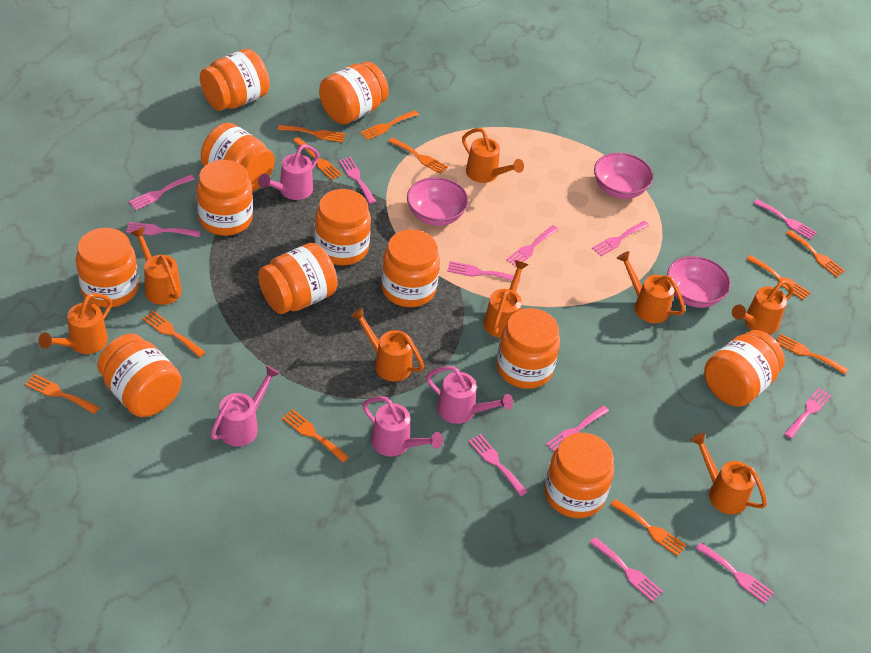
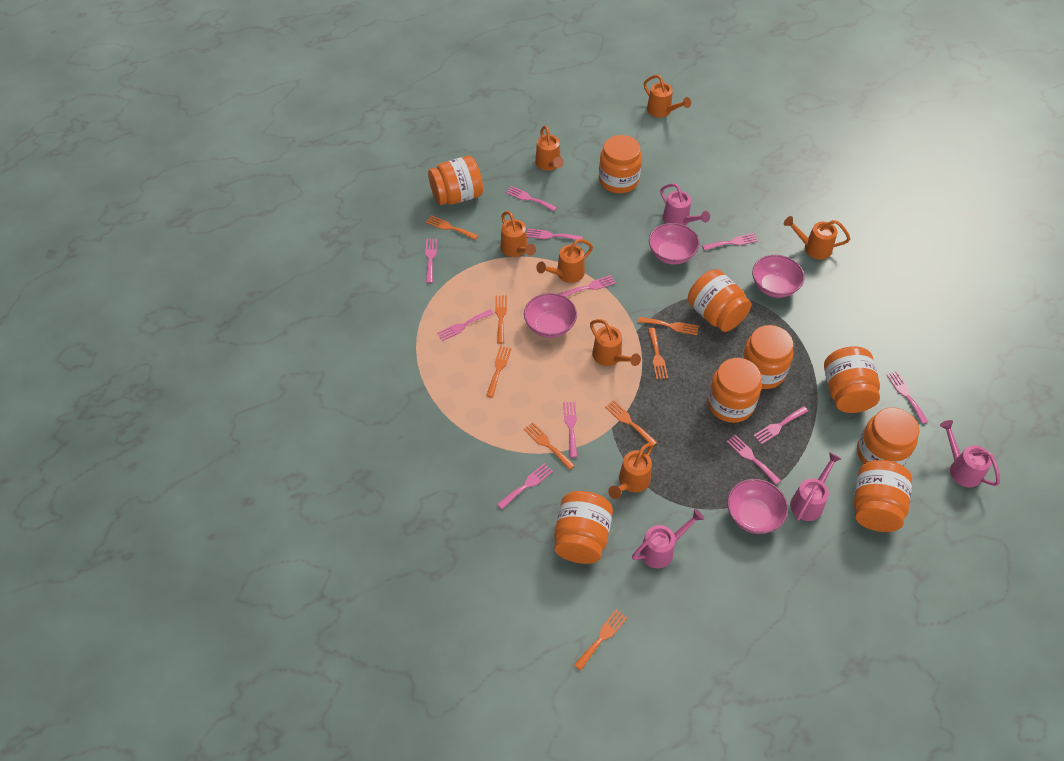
orange fork: [25,374,100,414] [142,311,205,357] [278,125,345,142] [282,409,349,462] [293,137,342,180] [360,110,419,140] [388,137,448,174] [610,499,687,556] [747,255,811,300] [776,334,848,374] [786,230,845,277] = 11 -> [426,215,478,240] [486,346,511,398] [495,295,507,344] [523,422,575,470] [574,609,628,671] [605,400,657,446] [638,317,699,335] [648,328,668,379] = 8
orange jar: [76,228,139,308] [97,333,182,417] [196,160,253,236] [200,49,270,111] [201,123,275,191] [258,243,338,314] [314,189,371,266] [319,62,389,124] [381,229,440,307] [497,308,560,389] [544,433,614,518] [704,330,785,407] = 12 -> [428,156,483,205] [554,491,613,564] [599,135,642,193] [688,269,751,332] [707,358,762,423] [741,325,793,389] [824,346,880,413] [854,460,912,532] [857,407,919,466] = 9
orange watering can: [39,293,112,354] [131,227,182,305] [350,307,424,382] [462,128,524,183] [484,260,528,338] [617,251,685,323] [690,433,767,514] [732,280,794,335] = 8 -> [500,211,536,257] [535,125,564,171] [536,239,593,283] [590,319,641,366] [608,443,653,499] [644,75,691,118] [784,216,850,260] = 7
pink bowl: [407,177,469,226] [594,153,653,199] [667,256,731,308] = 3 -> [524,293,577,338] [649,223,700,264] [727,479,788,534] [752,255,805,298] = 4
pink fork: [126,222,201,237] [129,175,195,210] [339,157,376,204] [447,261,521,283] [468,434,528,496] [506,225,559,268] [546,405,609,452] [589,537,663,602] [592,221,649,256] [696,543,774,603] [754,199,817,239] [784,388,831,439] = 12 -> [425,239,437,283] [437,309,494,341] [497,463,553,509] [506,186,557,211] [526,228,583,240] [559,275,616,297] [563,402,577,458] [702,233,758,251] [727,435,781,485] [753,406,808,444] [887,371,929,424] = 11

